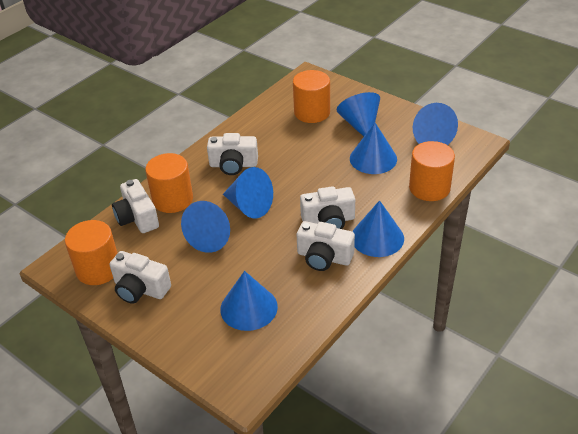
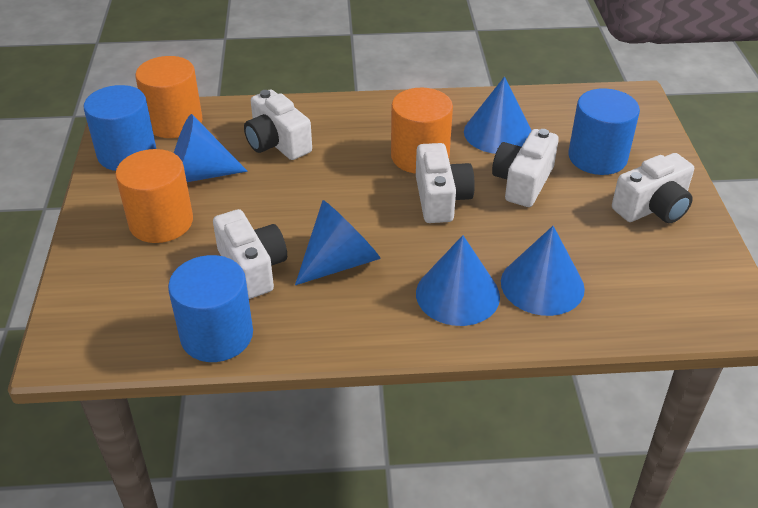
blue cone: [181,201,230,253] [220,271,278,331] [223,167,273,219] [336,92,380,137] [350,122,397,174] [352,200,404,257] [413,103,458,145] = 7 -> [174,114,247,182] [295,200,381,285] [416,235,500,326] [464,76,532,154] [501,226,585,316] = 5
blue cylinder: none = 0 -> [84,85,156,171] [168,255,253,362] [568,88,640,175] = 3
orange cylinder: [65,220,117,285] [145,153,193,213] [293,70,330,123] [409,141,455,201] = 4 -> [115,149,193,243] [135,56,203,138] [391,88,453,174] = 3

